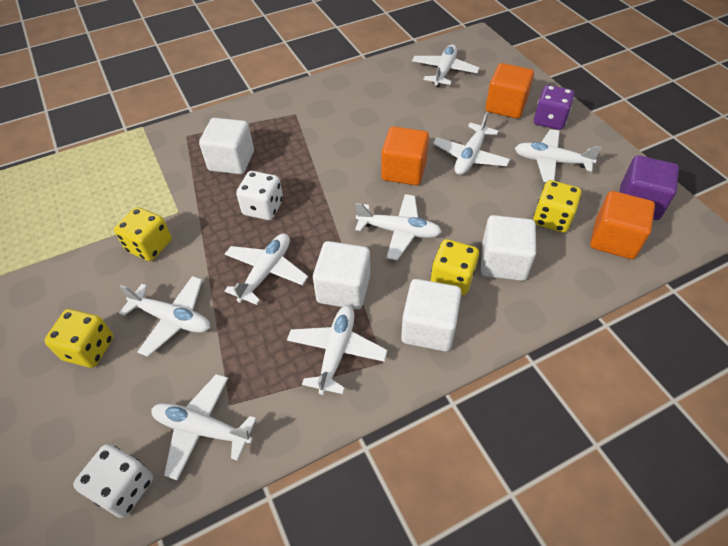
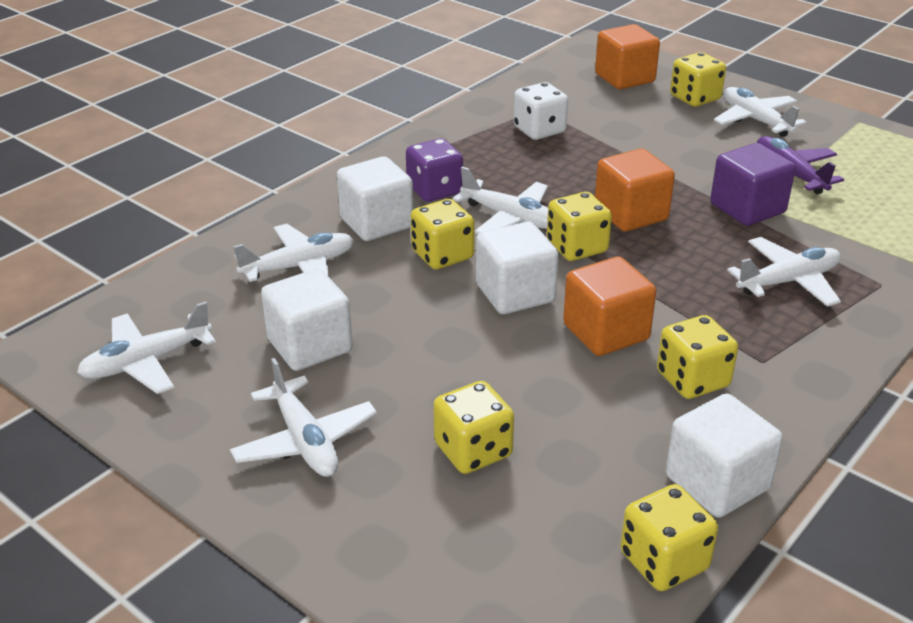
purple plane: none = 0 -> [757,136,844,194] = 1
white dice: [73,444,153,518] [236,171,283,220] = 2 -> [513,82,568,140] = 1
white plane: [119,276,210,357] [151,374,257,480] [225,234,308,305] [287,305,388,395] [355,194,442,260] [412,44,479,87] [433,112,510,175] [515,129,602,182] = 8 -> [77,301,216,394] [230,358,377,477] [233,224,354,282] [452,166,548,234] [714,87,807,137] [727,237,841,307] = 6
yellow dice: [44,309,114,368] [114,207,172,261] [431,239,479,295] [533,180,581,233] = 4 -> [411,199,475,269] [433,381,514,474] [547,192,612,261] [620,484,718,591] [657,315,738,399] [670,52,726,107] = 6

